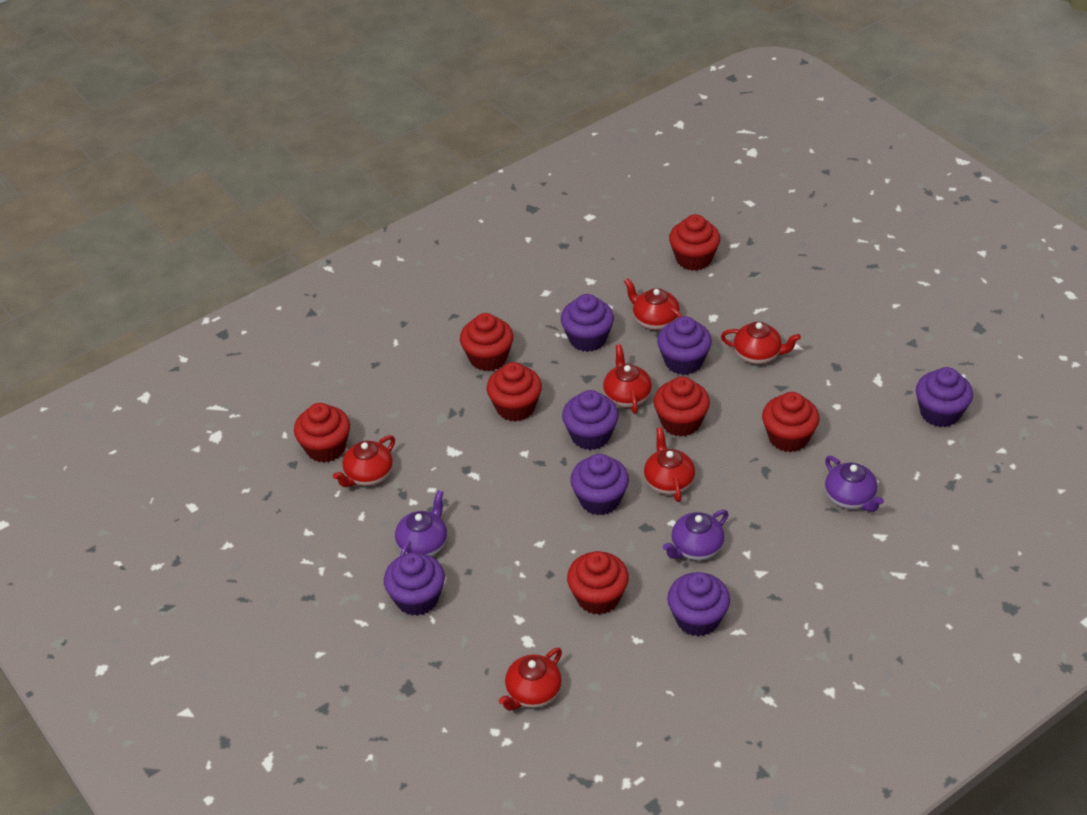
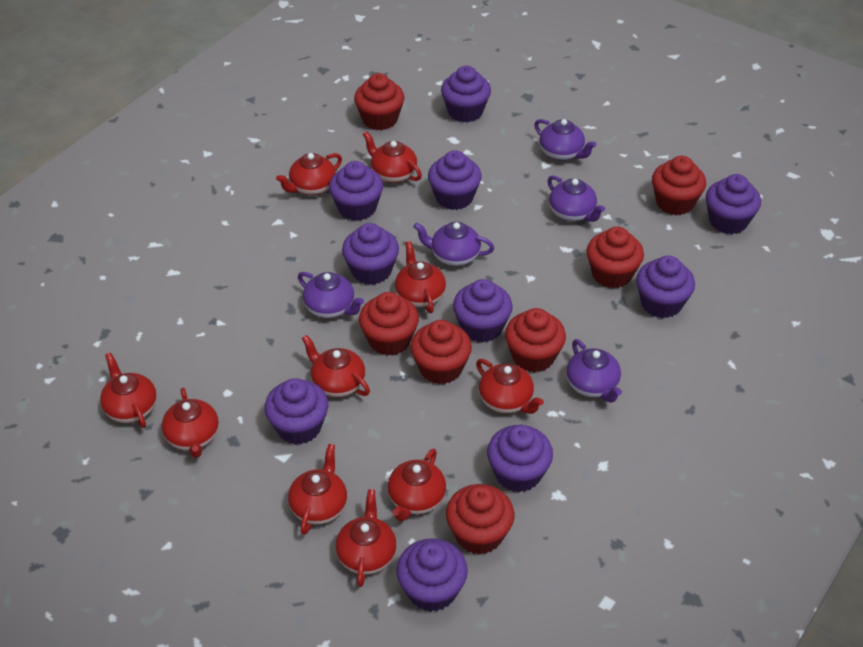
purple cupcake: [384,553,445,616] [561,294,614,352] [562,390,619,450] [570,454,629,515] [657,316,712,375] [667,572,730,636] [916,367,973,427] = 7 -> [265,378,328,445] [329,161,383,221] [342,223,399,285] [396,538,468,612] [428,150,482,210] [441,66,491,122] [453,279,513,343] [487,425,553,492] [636,256,695,318] [706,174,761,234] = 10
purple teapot: [395,490,447,556] [663,510,728,560] [825,456,884,512] = 3 -> [298,272,364,318] [413,222,494,266] [534,119,596,161] [547,175,605,222] [566,339,622,403] = 5
red teapot: [333,435,395,487] [499,648,562,711] [603,344,652,414] [624,279,682,330] [644,427,695,502] [721,322,801,364] = 6 -> [100,352,157,428] [162,388,219,458] [276,153,342,195] [288,444,347,535] [301,335,370,397] [336,489,397,587] [363,131,422,183] [387,449,446,521] [395,241,446,313] [476,359,544,414] = 10

